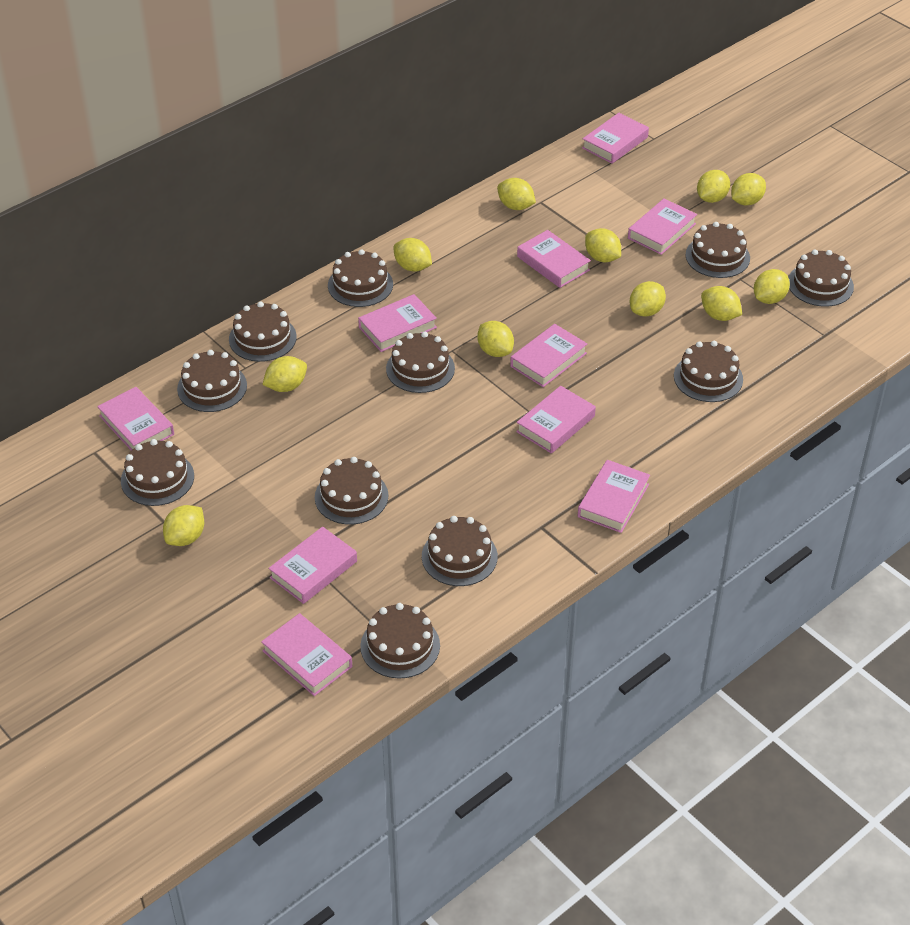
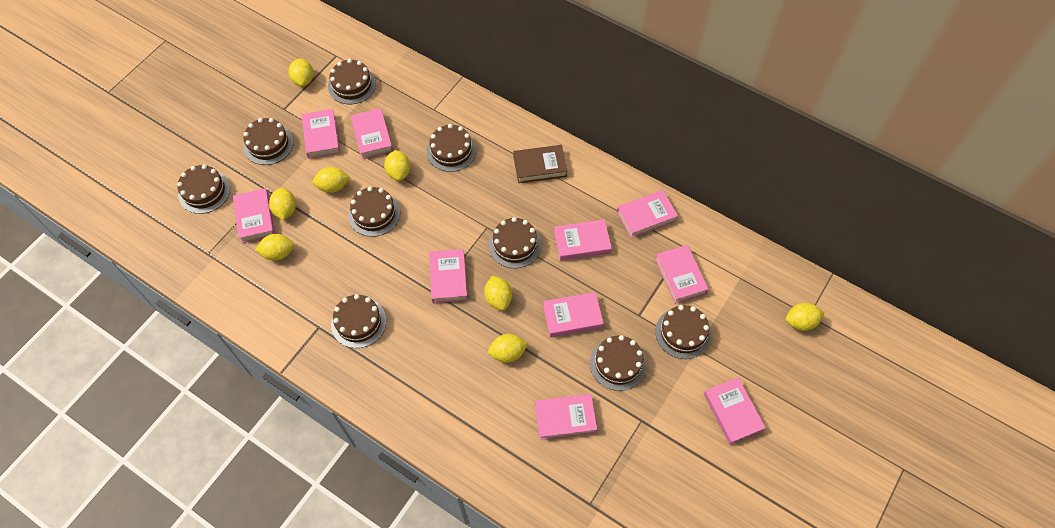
brown book: none = 0 -> [513,145,567,183] = 1
brown cake: [121,439,194,506] [177,350,247,412] [229,302,297,362] [315,457,388,525] [328,249,393,307] [360,603,440,679] [386,332,455,393] [422,516,498,586] [674,341,743,402] [685,222,750,278] [788,250,854,307] = 11 -> [177,165,230,214] [243,118,293,165] [328,59,376,104] [331,294,386,348] [348,187,400,237] [427,124,476,172] [489,217,541,268] [590,335,647,391] [655,305,711,359] = 9
yellow lemon: [163,505,204,546] [262,356,307,392] [393,238,432,272] [477,321,514,357] [497,178,536,210] [585,228,621,262] [630,281,666,317] [697,170,730,203] [701,286,742,321] [731,173,766,206] [754,269,790,304] = 11 -> [255,234,294,261] [269,188,296,220] [289,59,313,87] [313,167,350,193] [384,150,410,181] [484,275,512,311] [488,334,528,363] [786,303,825,331] = 8

